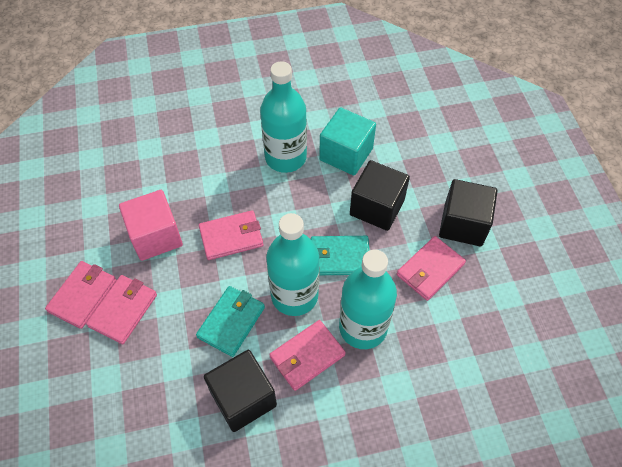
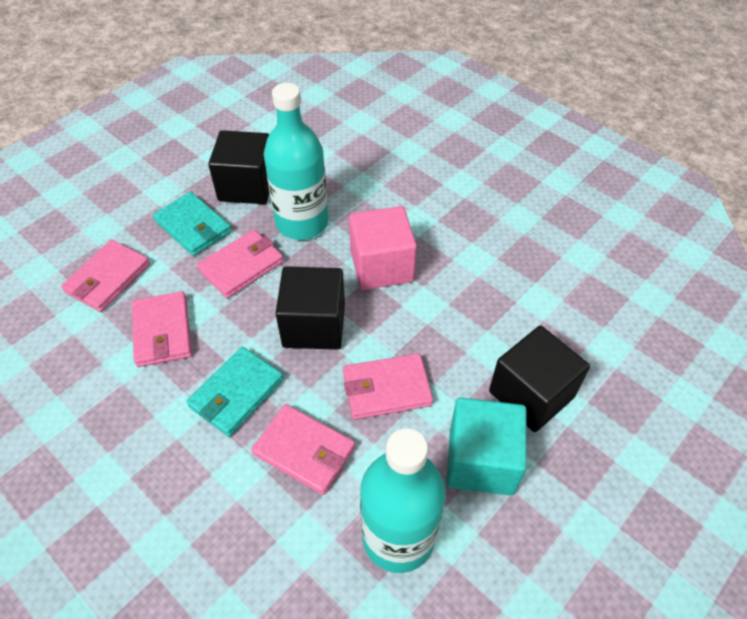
turquoise bottle: [260,61,307,173] [266,213,320,316] [339,250,397,349] = 3 -> [264,83,328,240] [360,428,446,573] = 2

